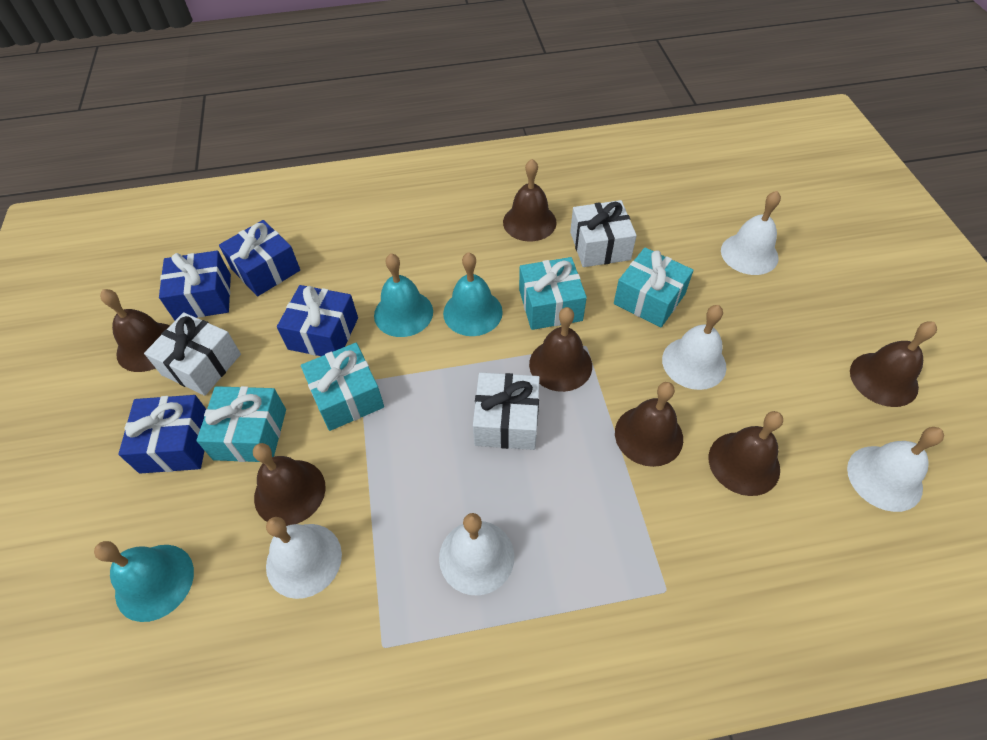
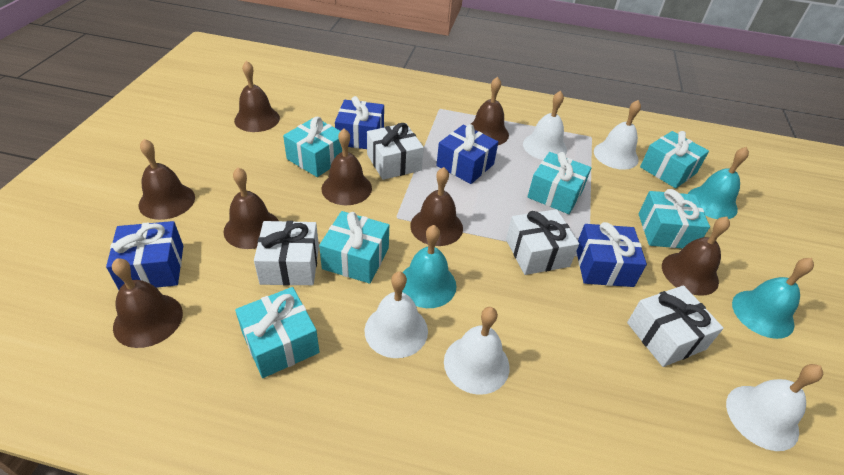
brown bell: [100,289,170,372] [253,443,326,526] [503,159,557,241] [529,307,592,392] [615,382,683,467] [709,411,783,496] [850,321,937,407] = 7 -> [112,258,183,348] [139,139,195,220] [224,167,279,249] [234,61,280,132] [321,129,372,205] [410,167,463,246] [471,77,509,145] [662,217,730,296] = 8
turquoise gift: [196,386,286,462] [301,343,384,431] [519,257,587,330] [614,247,694,327] = 4 -> [235,287,319,378] [283,117,342,177] [319,211,389,284] [528,152,591,214] [638,189,710,248] [640,131,709,188] = 6
white gift: [144,312,241,396] [473,373,540,450] [570,200,637,267] = 3 -> [254,221,319,286] [367,123,424,180] [506,209,579,275] [627,285,724,367] = 4

